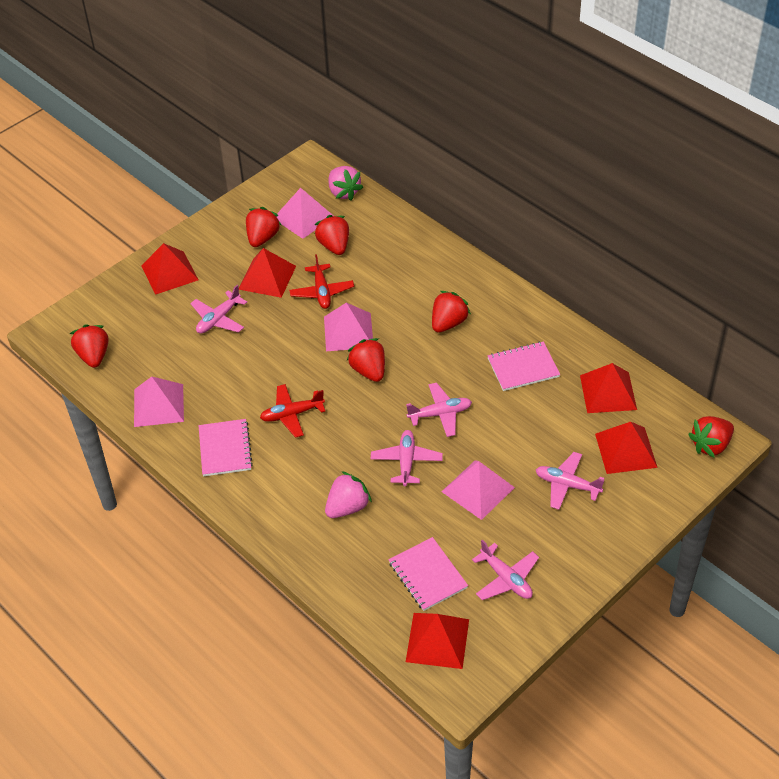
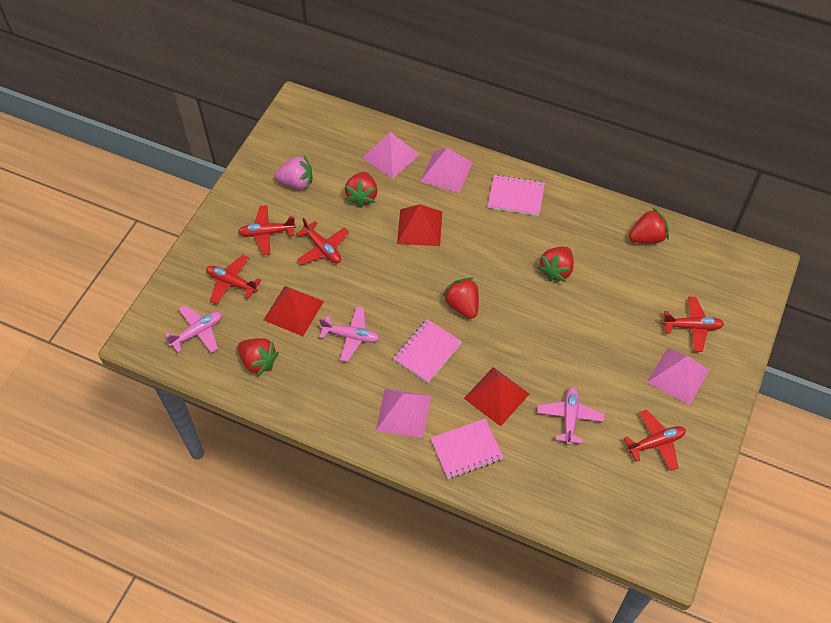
pink plane: [190,285,247,334] [371,430,443,486] [406,383,472,437] [472,540,539,600] [536,452,604,510] = 5 -> [165,305,222,353] [319,306,380,362] [537,387,605,445] = 3
pink strawberry: [325,471,372,518] [328,166,363,200] = 2 -> [275,155,312,189] = 1
red plane: [260,384,325,438] [289,254,354,309] = 2 -> [206,255,261,304] [238,205,296,255] [296,218,349,265] [624,410,686,471] [662,297,724,352] = 5
red pyramid: [141,243,198,295] [239,248,296,298] [406,613,469,669] [580,363,637,413] [595,422,658,474] = 5 -> [264,286,324,336] [397,204,442,246] [464,367,529,426] = 3
red strawberry: [70,324,108,368] [246,207,281,247] [315,215,349,255] [347,338,385,382] [432,291,471,333] [688,416,734,457] = 6 -> [238,338,279,376] [345,172,378,208] [443,277,479,319] [538,247,574,282] [629,208,669,244] = 5

